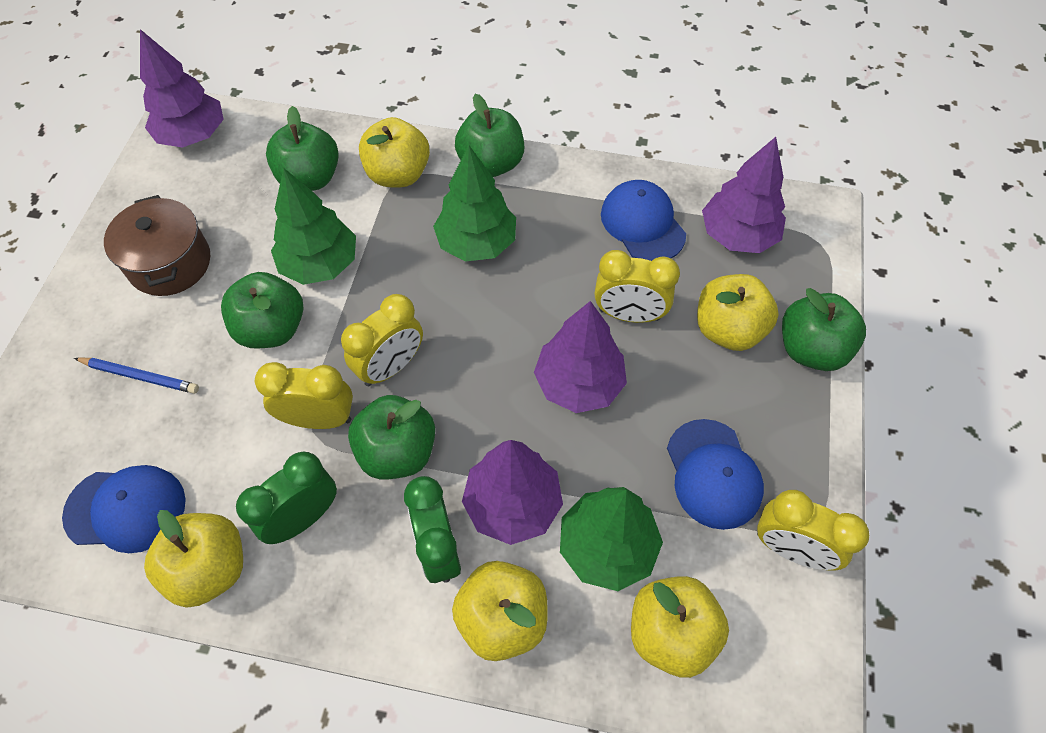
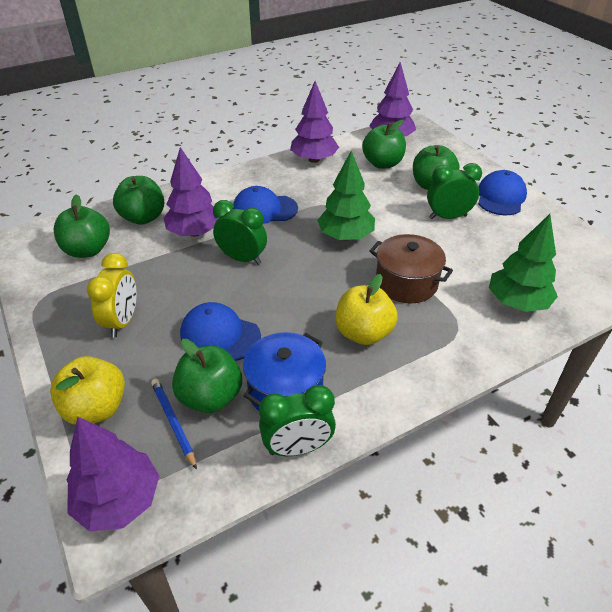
blue pot: none = 0 -> [243,332,326,411] = 1
green clock: [236,452,337,544] [404,476,461,583] = 2 -> [213,200,267,265] [259,385,336,456] [427,163,482,219] = 3
green tree: [271,168,356,285] [433,145,516,262] [560,487,663,591] = 3 -> [317,151,375,241] [489,214,558,312] = 2
yellow apple: [144,510,243,608] [359,117,430,188] [452,561,548,661] [631,576,729,678] [697,274,779,351] = 5 -> [50,356,125,425] [335,274,398,345] = 2
yellow clock: [255,362,353,429] [341,294,423,386] [595,250,680,323] [757,490,869,570] = 4 -> [87,253,137,337] = 1

